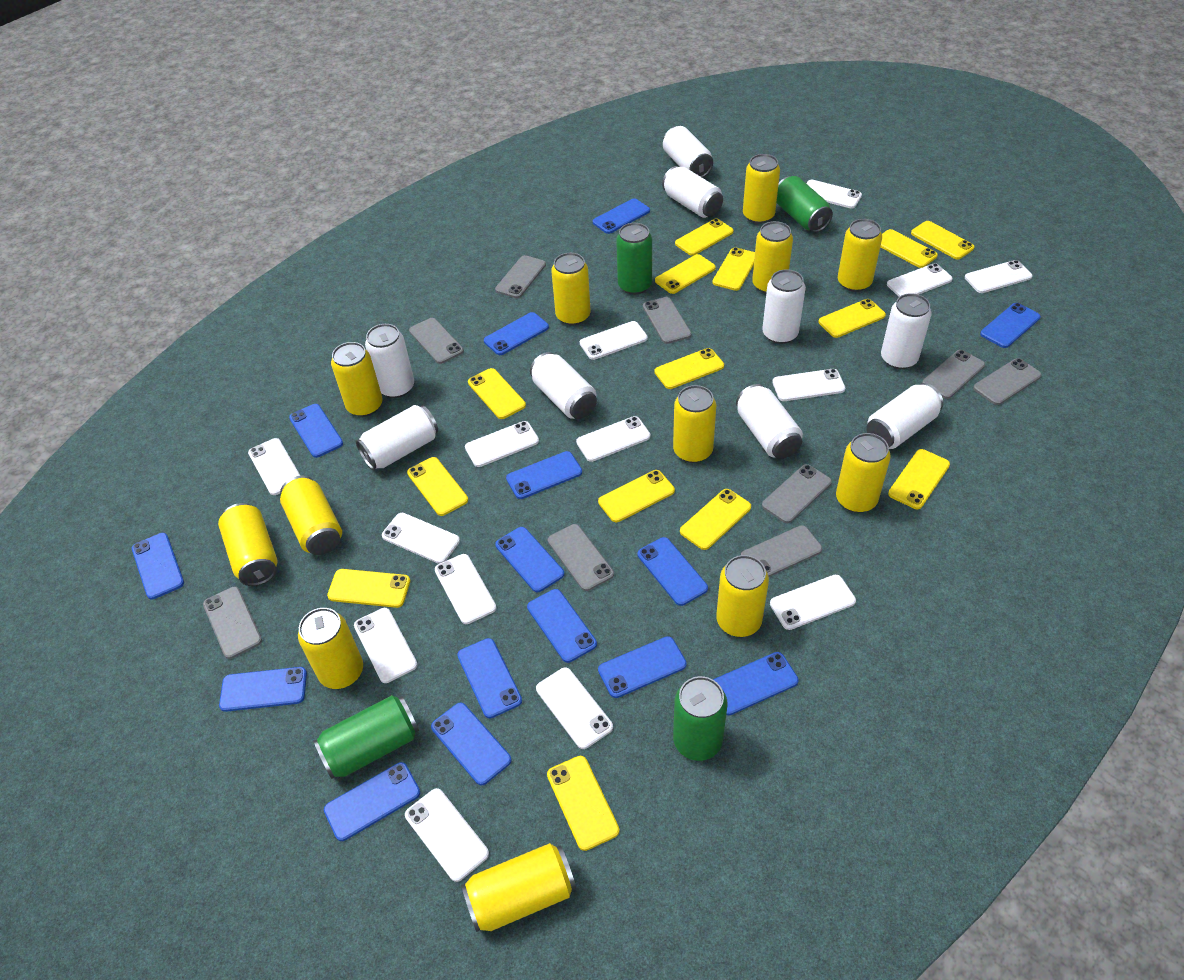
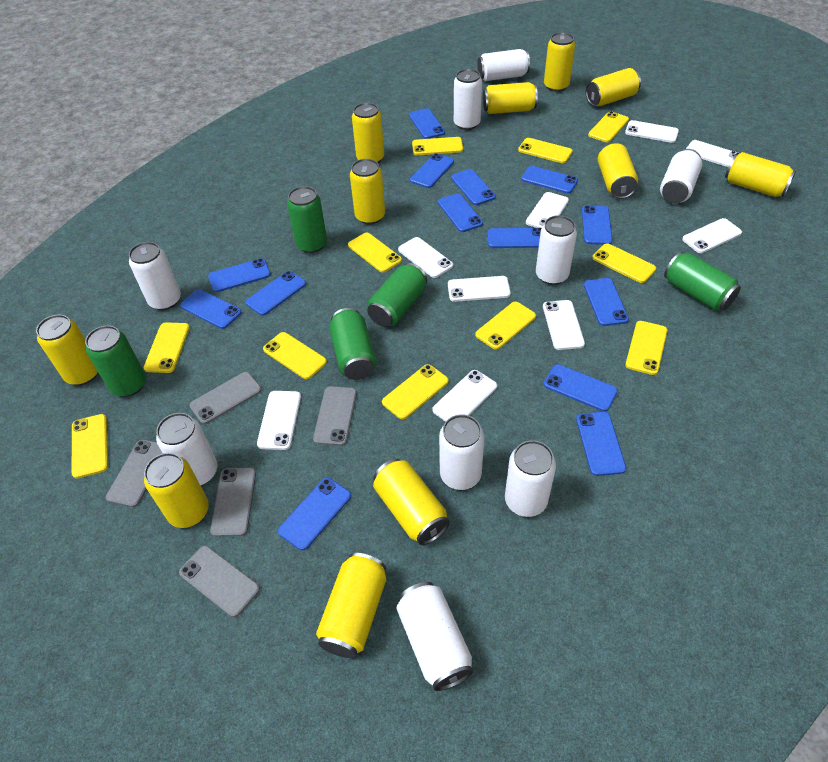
blue phone: [132,533,184,600] [219,667,307,712] [289,404,343,458] [324,762,420,841] [431,703,512,785] [457,638,522,719] [484,312,549,355] [495,527,564,592] [506,451,582,499] [527,589,597,663] [593,198,650,234] [598,636,687,698] [638,537,708,606] [713,652,799,715] [980,303,1041,348] = 15 -> [180,289,242,329] [208,258,271,292] [246,271,306,316] [278,478,351,550] [409,108,445,139] [410,153,454,188] [438,193,483,232] [451,169,496,205] [488,228,541,248] [521,166,578,194] [544,364,618,412] [576,412,626,476] [582,206,612,245] [584,278,629,326] = 14
green can: [313,695,419,779] [616,223,652,295] [673,676,728,761] [776,176,833,232] = 4 -> [85,325,146,397] [287,186,327,253] [329,308,377,380] [367,263,427,327] [664,252,741,311] = 5
grey phone: [203,587,262,659] [409,318,464,364] [495,255,546,298] [548,524,614,591] [643,297,691,344] [741,525,822,577] [762,464,832,523] [922,350,985,399] [973,358,1042,405] = 9 -> [106,440,163,507] [179,546,260,617] [189,372,262,424] [210,467,256,537] [313,386,357,446] = 5
white phone: [248,438,300,495] [354,608,417,683] [382,513,460,564] [405,788,489,882] [435,554,496,624] [465,421,539,467] [536,667,613,749] [576,416,650,462] [580,321,648,360] [770,575,856,630] [772,369,845,401] [806,180,862,209] [887,263,953,297] [965,260,1032,293] = 14 -> [257,391,301,450] [398,237,453,278] [432,370,497,422] [448,276,511,302] [526,192,569,228] [543,300,585,350] [625,120,679,143] [682,218,742,253] [686,140,740,167] = 9
yellow can: [218,503,278,586] [280,475,342,555] [298,608,363,689] [331,342,383,417] [461,843,576,932] [551,253,590,325] [673,385,716,463] [716,555,769,637] [743,154,780,224] [752,221,793,294] [836,433,891,513] [838,219,882,292] = 12 -> [36,315,98,385] [144,453,209,528] [316,553,386,658] [350,159,385,225] [352,103,384,163] [373,459,450,545] [483,82,538,114] [544,32,575,92] [586,68,641,106] [598,143,638,199] [725,152,796,197] = 11
yellow phone: [327,569,410,608] [407,457,468,516] [468,368,526,419] [547,756,620,851] [598,470,675,522] [654,348,724,389] [655,254,716,294] [675,219,734,256] [680,489,751,550] [712,247,755,291] [819,299,886,338] [880,229,938,268] [888,449,950,509] [911,221,974,260] = 14 -> [72,414,108,479] [144,322,190,373] [263,332,327,379] [348,232,402,273] [382,364,449,419] [412,137,463,155] [475,302,536,350] [518,138,573,163] [588,111,629,142] [592,243,656,283] [625,321,667,375] = 11

